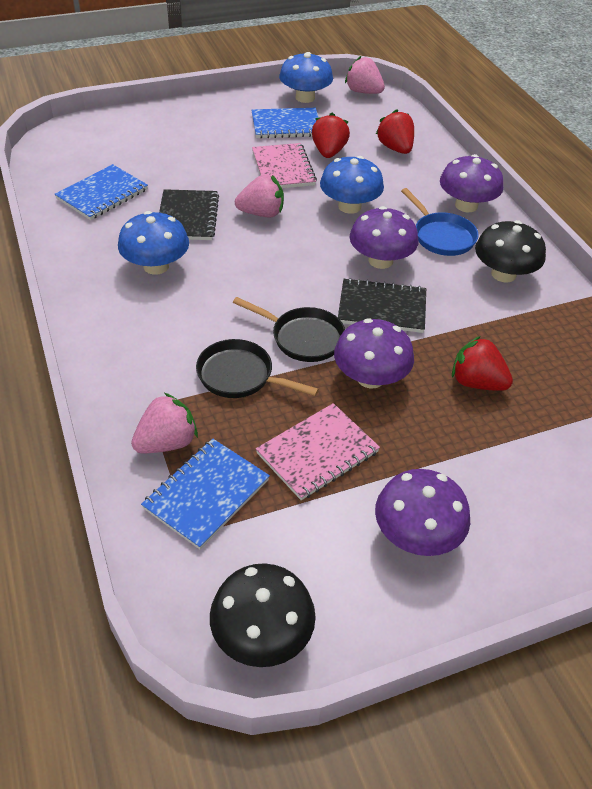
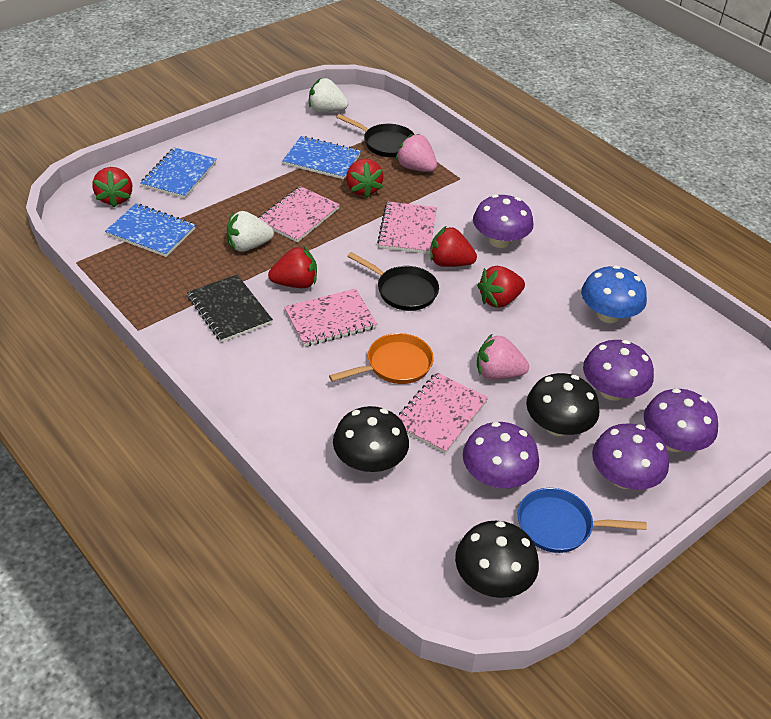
black mushroom: [210,563,316,667] [475,220,546,283] = 2 -> [333,406,409,472] [455,521,539,598] [526,373,599,436] = 3
black notebook: [159,189,219,240] [338,278,426,333] = 2 -> [187,275,273,342] = 1
blue mushroom: [118,211,189,275] [279,52,333,103] [320,156,384,214] = 3 -> [581,265,647,323] = 1
orange pan: none = 0 -> [329,333,434,384] = 1
pink notebook: [252,143,317,188] [256,403,380,500] = 2 -> [259,186,340,243] [284,289,377,347] [377,201,437,254] [398,372,488,454] = 4
pink strawberry: [131,393,198,453] [235,174,284,217] [345,56,385,94] = 3 -> [396,134,437,172] [477,334,529,380] = 2
purple mushroom: [334,318,414,388] [349,206,418,269] [375,469,470,556] [440,154,503,212] = 4 -> [463,422,539,488] [473,194,533,248] [583,340,654,401] [592,423,669,490] [644,388,718,452] = 5
red strawberry: [312,113,350,158] [376,109,414,154] [452,336,513,391] = 3 -> [92,167,132,208] [268,247,317,288] [346,159,383,198] [430,226,477,267] [477,266,525,308] = 5
white strawberry: none = 0 -> [227,211,274,252] [309,78,349,113] = 2

